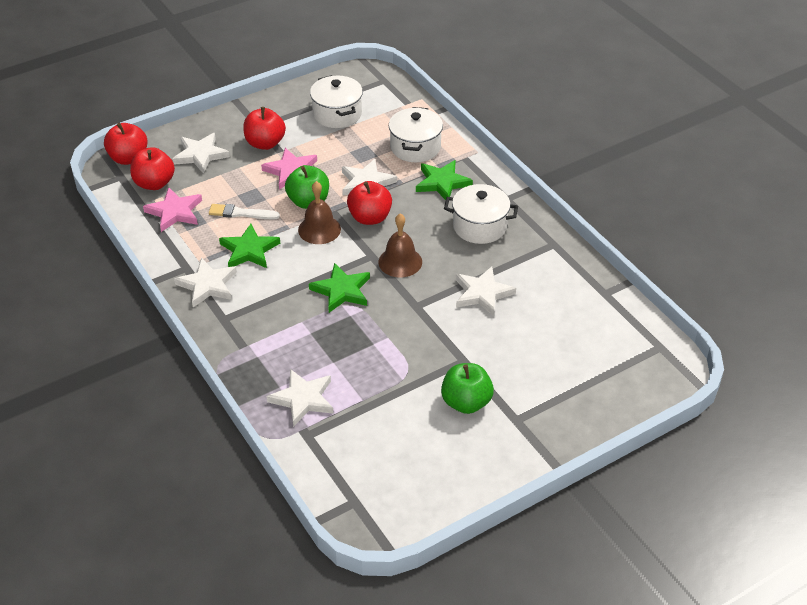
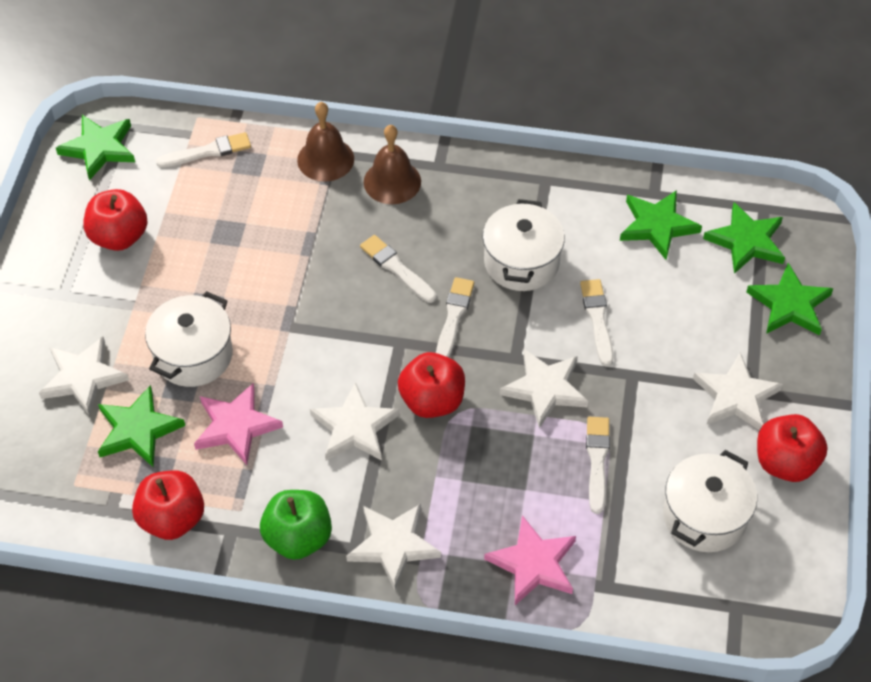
green apple: [285,165,329,209] [441,363,494,414] = 2 -> [260,490,332,560] = 1
green star: [219,224,280,268] [309,263,370,313] [416,160,473,200] = 3 -> [56,115,135,181] [98,385,185,467] [620,190,702,260] [703,202,785,274] [746,263,834,336] = 5
white brush: [209,204,280,219] = 1 -> [156,132,251,167] [360,235,436,303] [436,277,474,358] [580,279,614,366] [586,417,610,514] = 5

